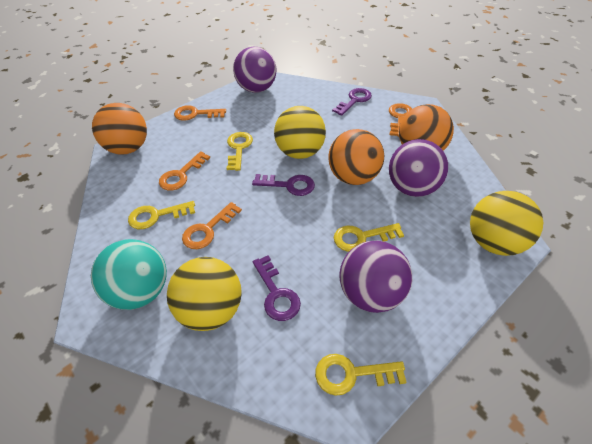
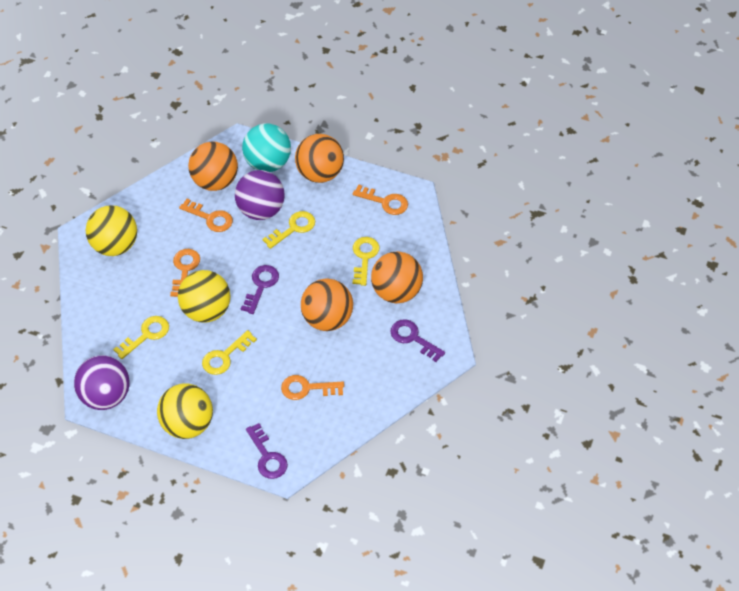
orange ball: [92,103,147,154] [328,129,384,185] [399,104,454,151] = 3 -> [188,141,238,191] [295,134,344,183] [301,278,353,331] [371,251,423,303] = 4
purple ball: [233,47,277,93] [339,241,412,313] [389,139,448,197] = 3 -> [74,355,129,410] [235,170,285,220] = 2

